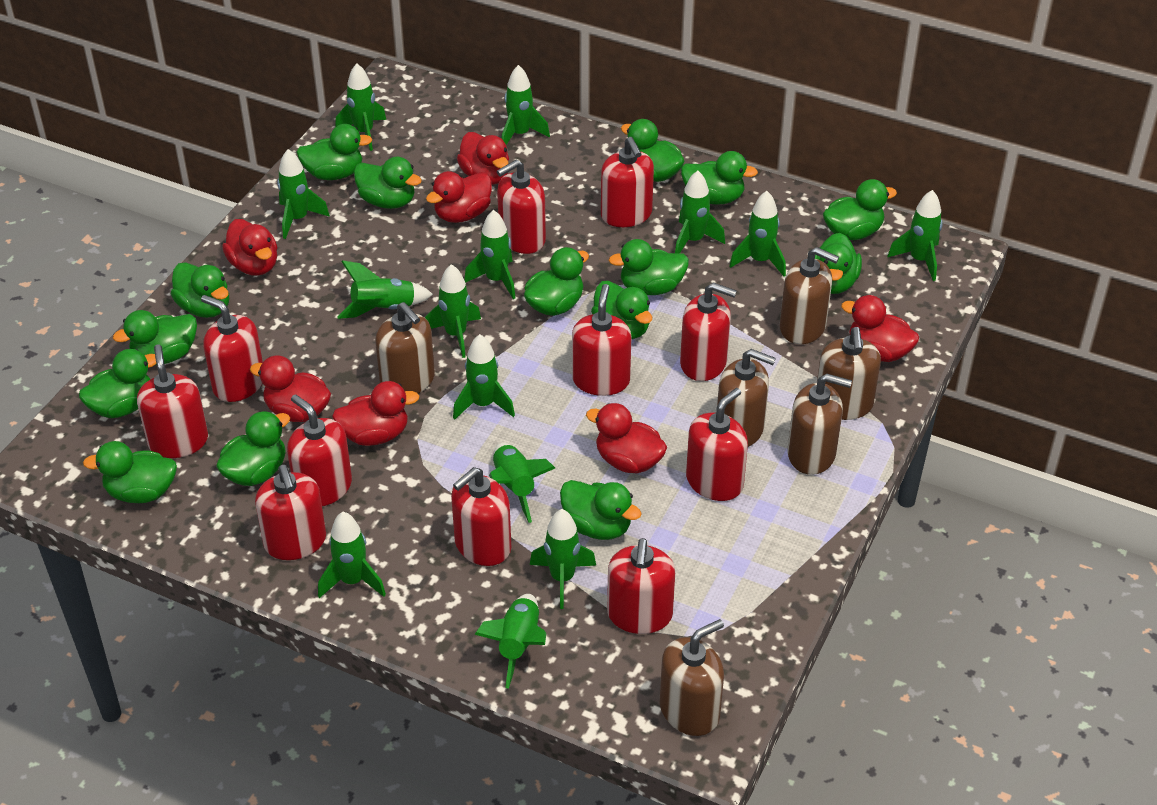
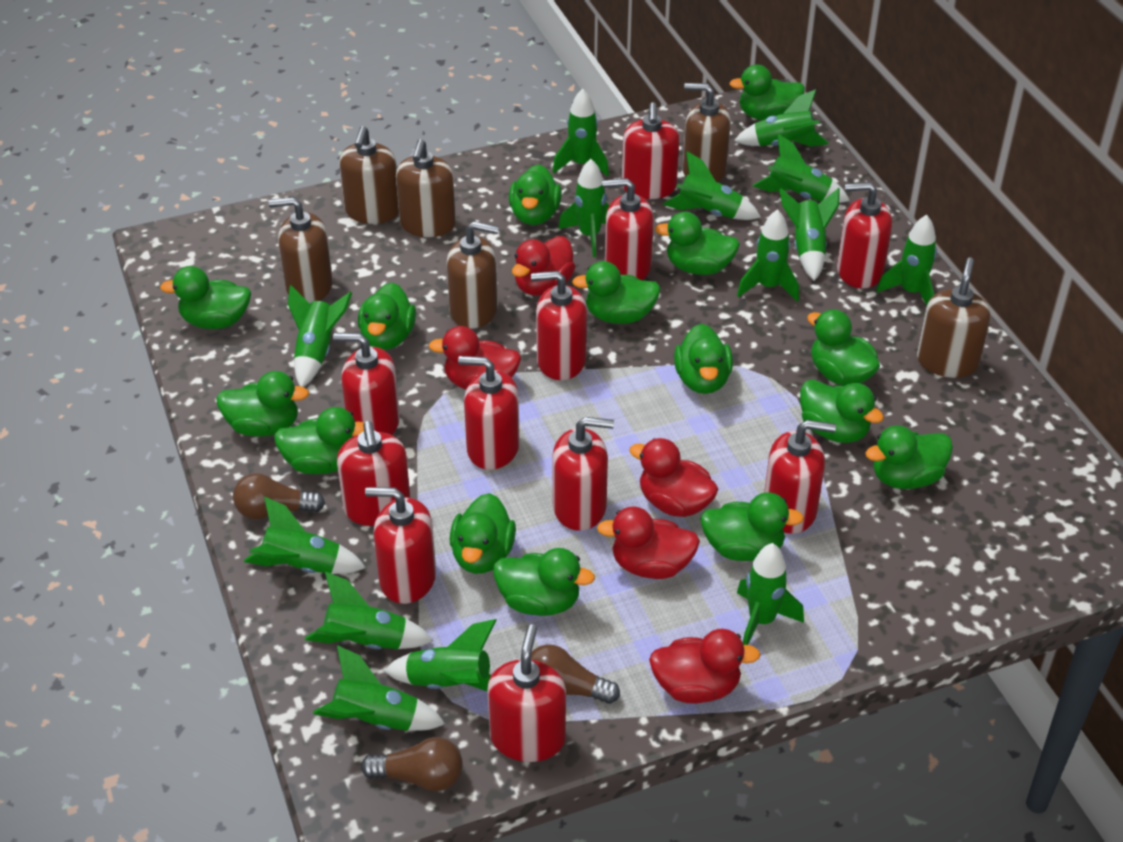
brown light bulb: none = 0 -> [233,473,325,519] [361,737,463,791] [531,645,620,704] = 3
red duck: [222,219,278,276] [250,355,331,422] [332,381,420,446] [426,171,492,223] [457,132,509,185] [586,403,667,473] [841,295,919,362] = 7 -> [429,326,521,390] [512,236,575,295] [597,507,700,579] [629,438,718,517] [649,629,761,704] = 5

